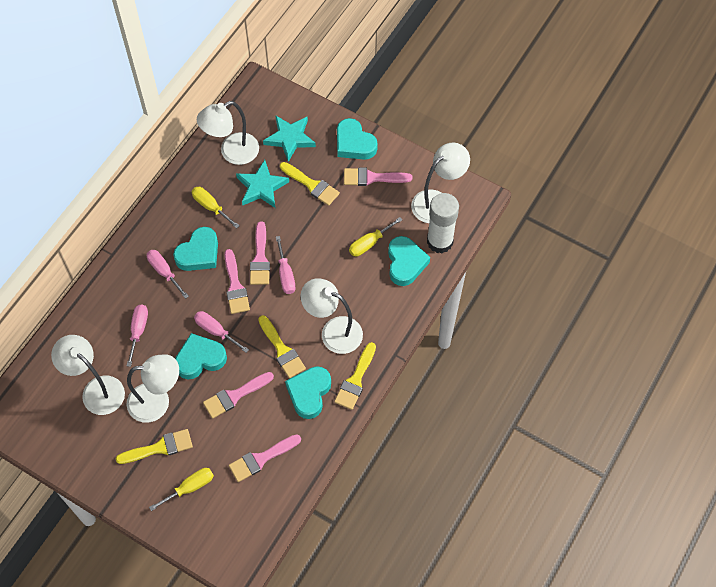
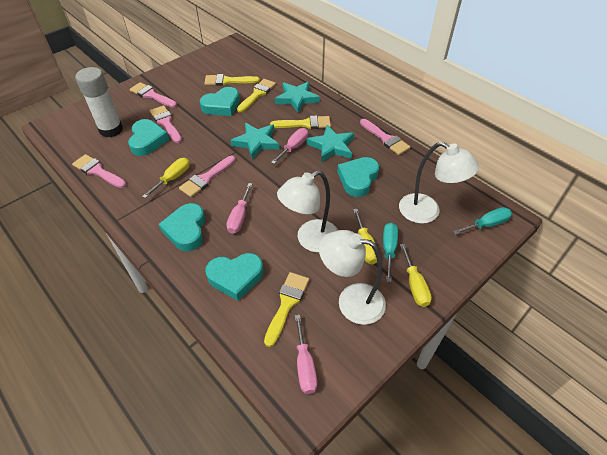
pink screwdriver: [127,304,148,367] [147,250,189,299] [194,311,249,353] [276,236,296,294] = 4 -> [226,183,252,234] [271,128,308,164] [295,315,317,394] = 3
turquoise screwdriver: none = 0 -> [383,223,398,282] [453,207,512,235] = 2
turquoise star: [236,160,289,208] [263,115,316,162] = 2 -> [230,123,279,159] [275,82,320,113] [306,125,354,162] = 3
white lamp: [51,335,125,415] [127,354,179,423] [197,101,259,165] [301,278,363,354] [411,143,470,223] = 5 -> [277,170,338,253] [319,230,386,325] [399,142,479,224] = 3

